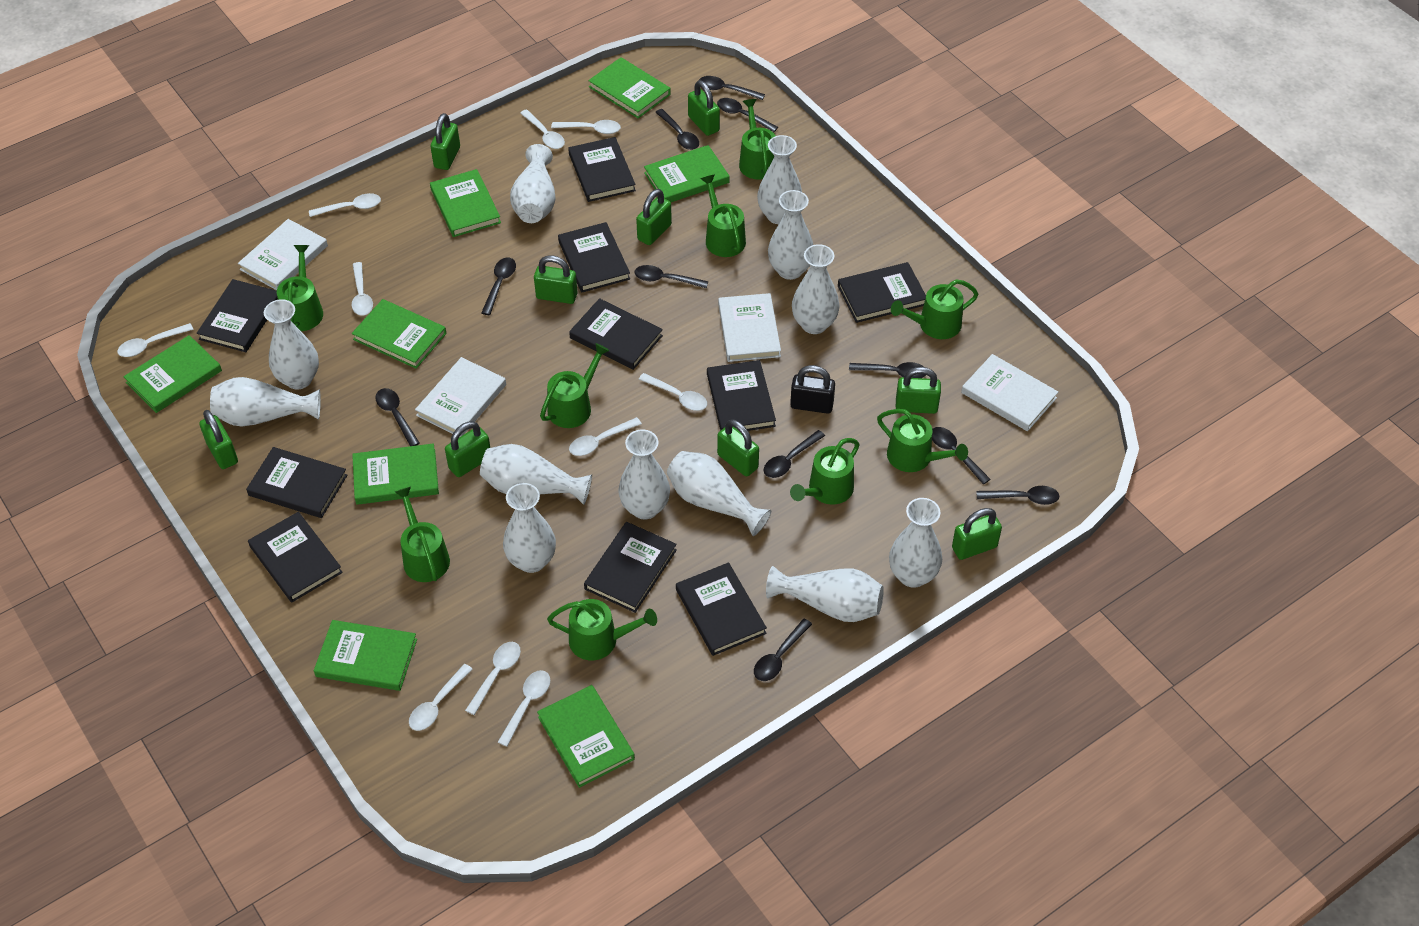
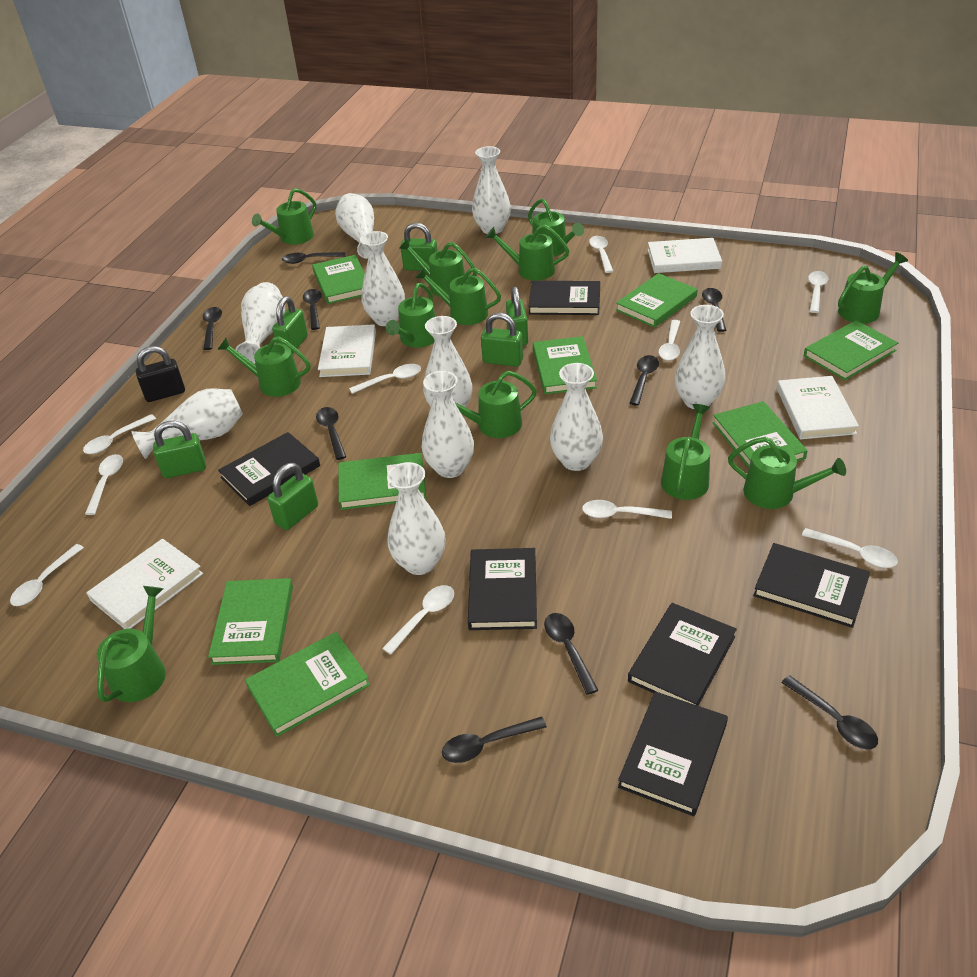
black book: [197,279,278,352] [246,447,347,518] [248,512,343,602] [558,222,630,293] [568,137,636,202] [569,298,663,370] [584,522,677,613] [676,562,767,656] [707,360,776,431] [838,262,926,323] = 10 -> [218,432,320,506] [468,548,537,630] [528,281,600,315] [618,691,728,816] [628,603,737,706] [753,543,870,628] = 6
black spoon: [375,388,420,446] [481,258,516,315] [635,265,708,288] [655,109,699,150] [699,76,765,100] [717,98,778,132] [754,619,812,681] [764,430,825,478] [849,362,926,378] [932,427,991,484] [976,486,1059,505] = 11 -> [203,307,222,350] [282,252,346,264] [303,289,322,330] [316,407,346,460] [442,716,547,763] [544,613,598,695] [629,355,659,406] [702,288,726,332] [781,675,878,749] = 9
green padlock: [199,410,238,469] [430,113,460,170] [445,421,490,477] [534,255,577,304] [636,189,672,245] [688,80,720,136] [717,419,759,476] [896,367,941,414] [952,508,1002,560] = 9 -> [153,421,206,478] [267,463,318,530] [272,296,308,354] [401,222,438,271] [481,313,523,367] [506,287,528,345] = 6
green watering can: [277,245,323,331] [395,487,450,582] [540,343,610,428] [547,599,657,660] [700,174,746,257] [739,99,776,180] [790,438,860,505] [877,409,968,472] [891,279,978,339] = 9 -> [97,586,166,702] [217,336,310,397] [252,188,316,245] [386,283,436,348] [399,239,477,297] [416,267,501,325] [455,371,537,438] [486,225,569,281] [528,199,584,256] [661,404,710,500] [728,437,846,509] [838,252,908,323] = 12
white vase: [210,377,321,427] [264,299,319,389] [480,444,592,505] [503,483,556,573] [510,144,556,223] [618,429,670,519] [667,451,771,536] [757,135,802,224] [766,566,884,622] [768,190,813,280] [792,244,840,334] [889,498,942,588] = 12 -> [131,388,243,459] [235,282,285,363] [335,193,374,259] [360,231,405,326] [387,462,445,575] [422,371,474,478] [423,316,472,407] [472,146,511,234] [550,363,603,471] [675,305,726,409] = 10

